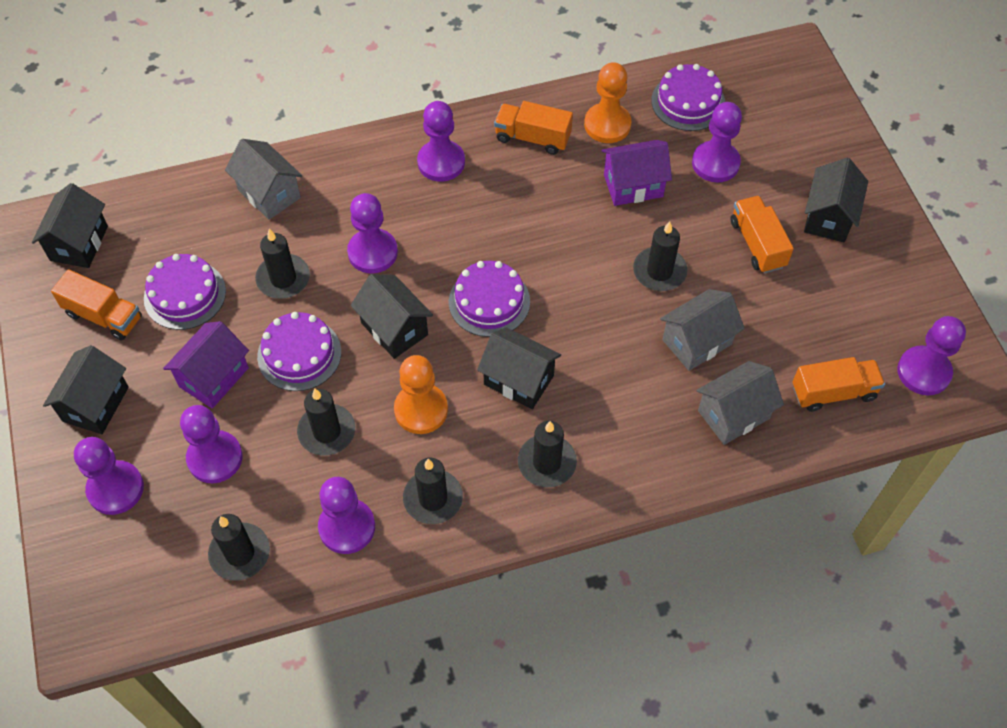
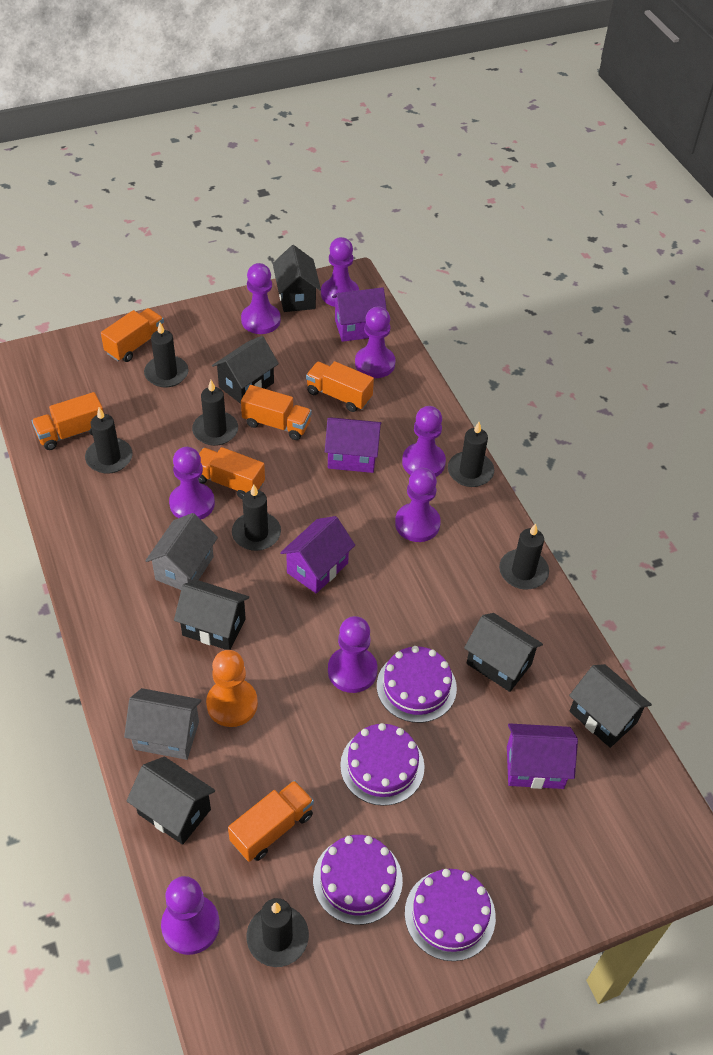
black candle: [208,514,270,581] [255,229,310,299] [297,388,355,456] [403,458,463,524] [518,421,577,487] [633,221,687,291] = 6 -> [85,407,133,474] [144,322,189,388] [192,380,238,446] [232,484,281,551] [247,898,309,967] [448,422,494,487] [499,524,549,589] = 7
black house: [32,183,108,268] [43,345,129,434] [351,274,433,359] [477,327,561,409] [804,158,868,242] = 5 -> [126,757,215,845] [174,580,249,650] [212,336,279,404] [273,245,321,312] [464,613,543,692] [569,664,652,748] = 6
grey house: [225,139,302,220] [660,289,745,371] [696,361,784,445] = 3 -> [124,688,201,760] [145,513,218,590] = 2
orange pawn: [394,355,448,434] [584,62,631,143] = 2 -> [206,650,258,727] = 1
orange truck: [51,269,142,340] [494,101,573,155] [731,196,794,273] [793,357,885,412] = 4 -> [32,392,104,450] [101,308,164,362] [198,447,265,499] [228,780,314,862] [241,385,312,440] [306,361,374,412] = 6
purple house: [163,321,249,408] [602,140,672,206] = 2 -> [280,516,355,594] [325,417,381,473] [332,287,387,342] [507,723,578,789] = 4
purple pawn: [74,437,144,515] [180,405,243,483] [318,477,375,554] [347,193,398,273] [417,101,465,182] [692,102,742,182] [897,316,966,395] = 7 -> [161,876,220,955] [169,447,215,519] [241,263,281,334] [321,237,359,307] [328,616,378,693] [355,307,396,378] [395,468,441,542] [402,406,446,477] = 8

